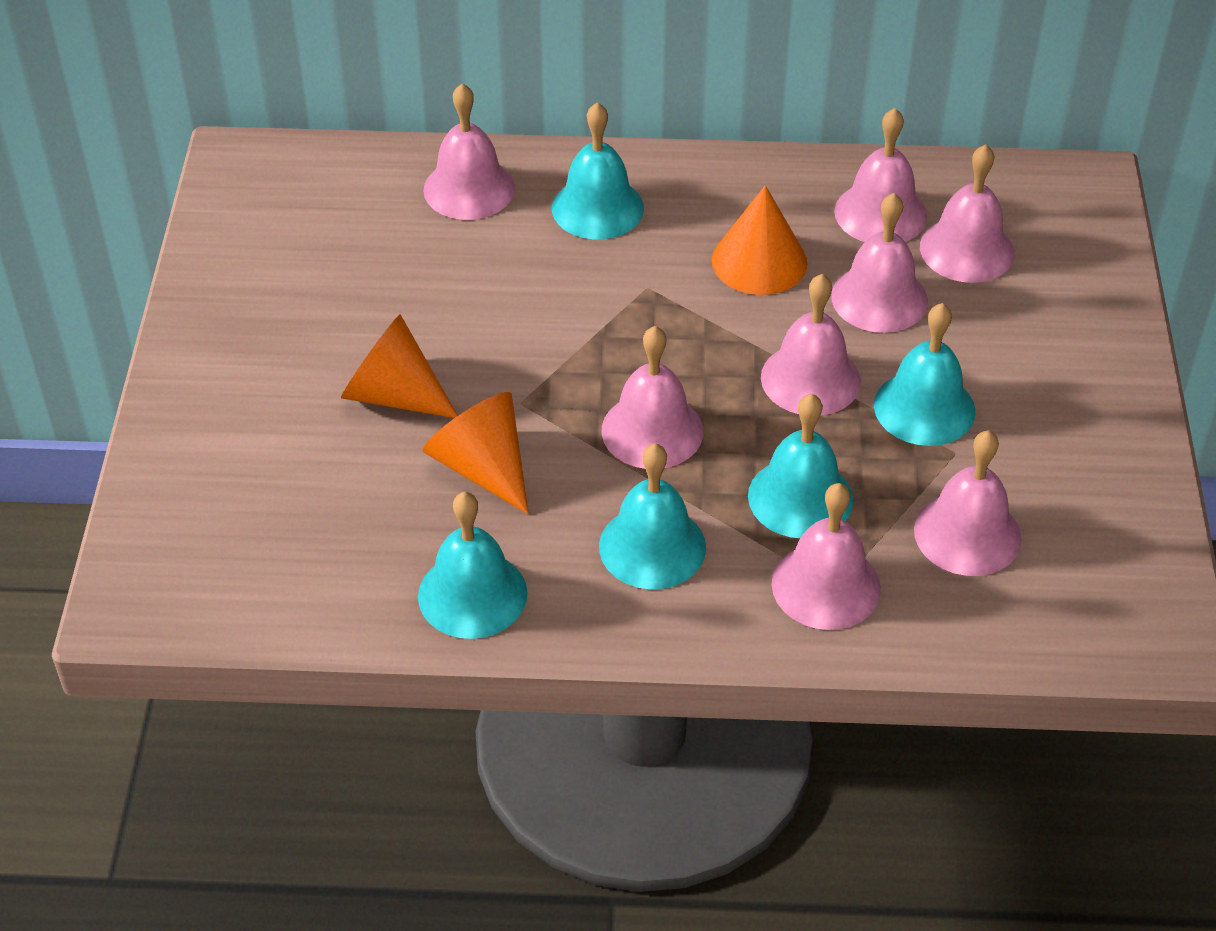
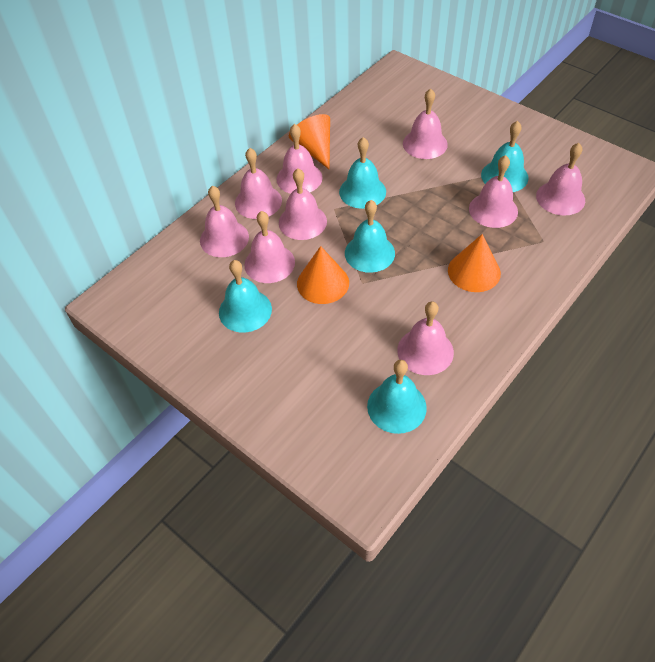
pink bell: [423,83,515,220] [602,326,703,469] [761,274,861,416] [772,483,881,630] [831,193,928,333] [834,108,927,242] [914,430,1021,576] [920,144,1014,283] = 8 -> [200,186,249,257] [235,148,282,219] [244,211,295,283] [277,124,322,194] [279,168,327,240] [397,301,454,375] [403,89,448,159] [469,155,518,228] [536,143,585,216] = 9

